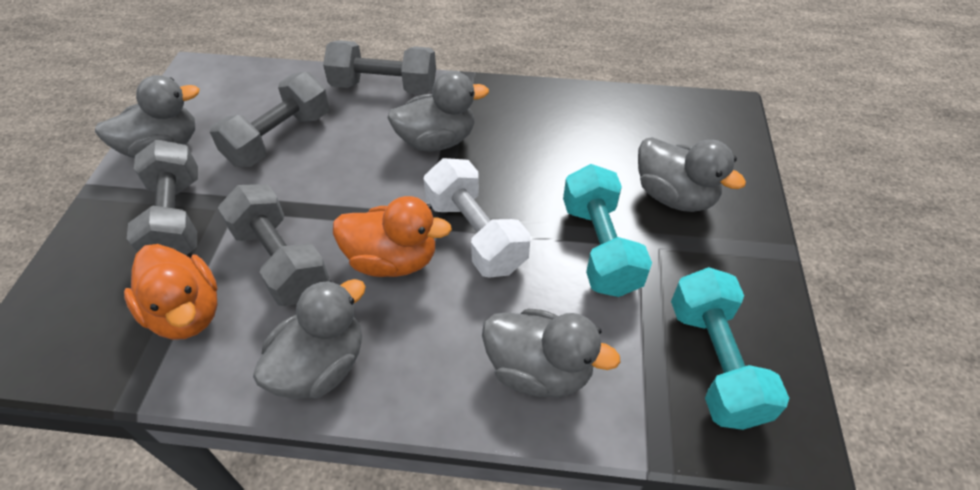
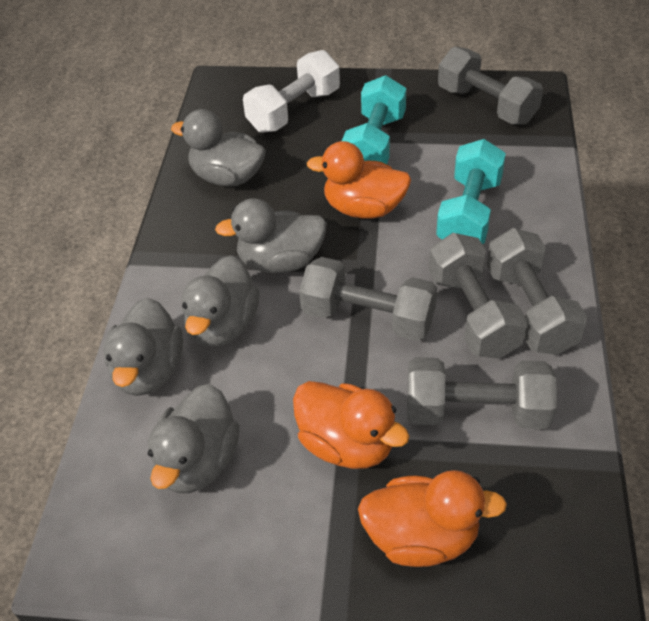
grey dumbbell: [127,139,198,255] [210,72,330,167] [218,184,329,306] [323,40,436,95] = 4 -> [299,257,437,341] [407,357,557,429] [429,233,527,359] [438,47,543,124] [487,228,587,355] = 5
orange duck: [124,244,218,340] [333,196,452,277] = 2 -> [293,381,410,469] [307,141,411,218] [358,470,507,567] = 3

